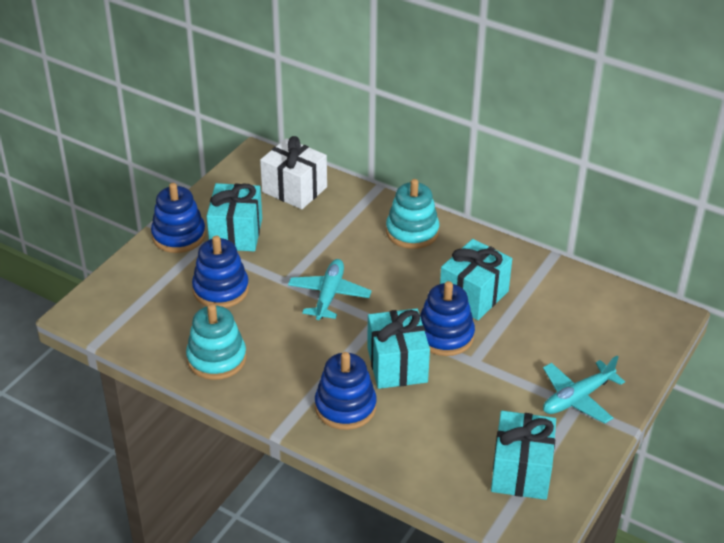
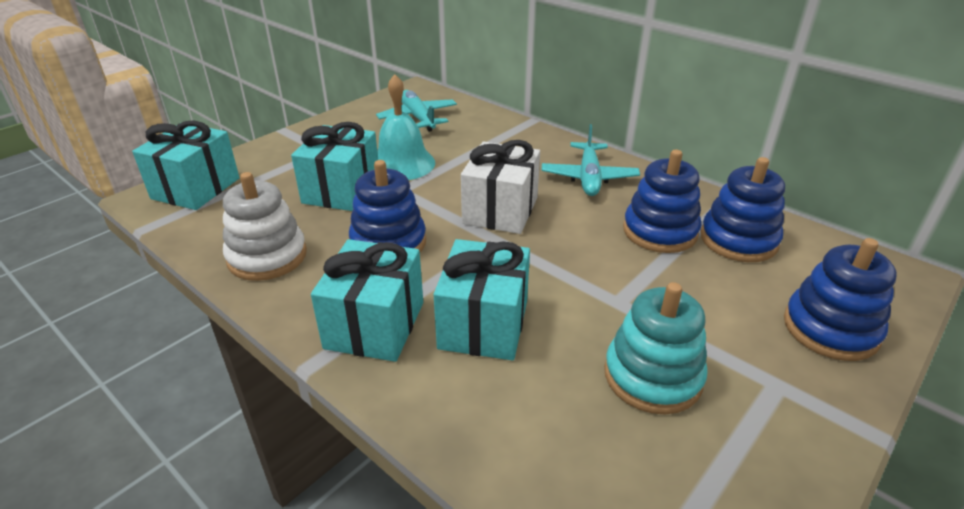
turquoise bell: none = 0 -> [377,74,435,180] = 1
turquoise stacking toy: [186,304,246,380] [386,179,439,249] = 2 -> [604,282,708,415] = 1
white stacking toy: none = 0 -> [223,172,307,281] = 1

